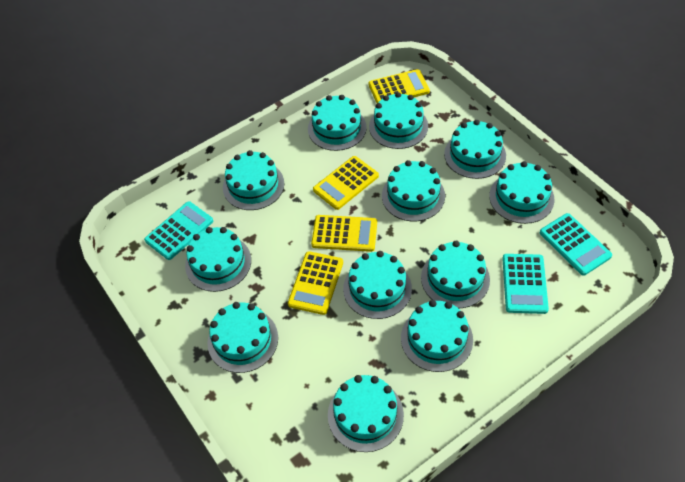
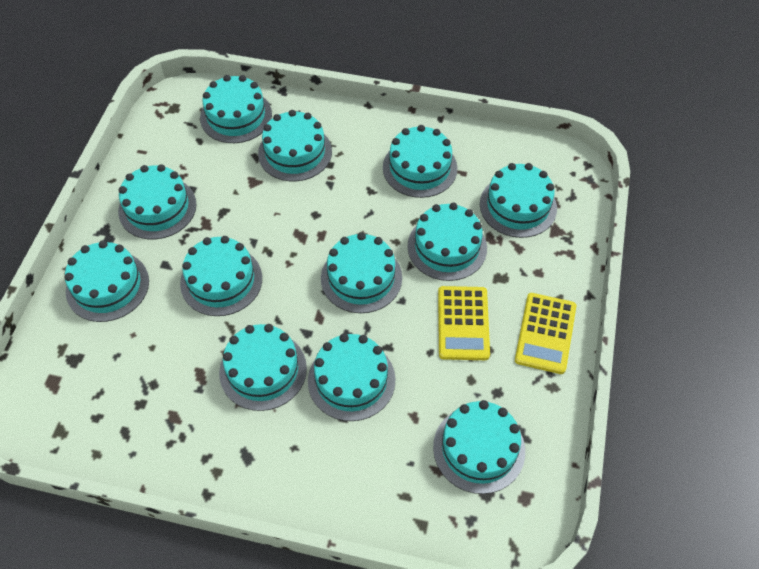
turquoise calculator: [144,201,213,260] [502,254,549,314] [540,213,612,276] = 3 -> none = 0
yellow calculator: [288,251,343,315] [311,215,377,252] [313,156,379,210] [368,69,430,103] = 4 -> [438,286,490,360] [515,293,576,374] = 2

